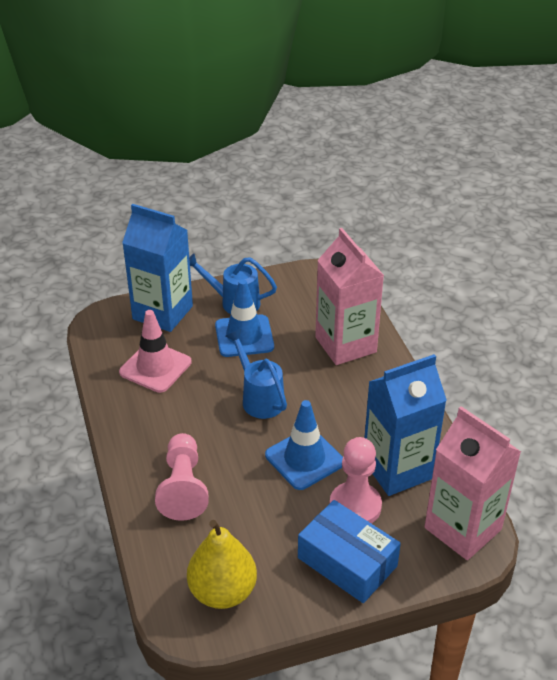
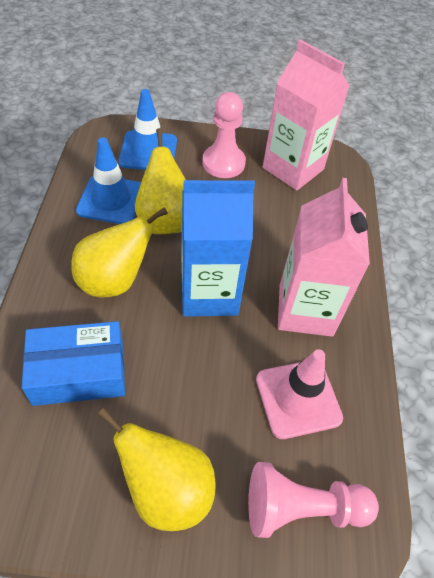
blue carton: [122,204,193,332] [364,354,447,496] = 2 -> [181,180,255,317] = 1
blue watering can: [189,254,277,314] [226,329,287,419] = 2 -> none = 0
yellow pear: [187,520,257,609] = 1 -> [71,207,168,297] [97,408,216,531] [135,128,186,235] = 3

